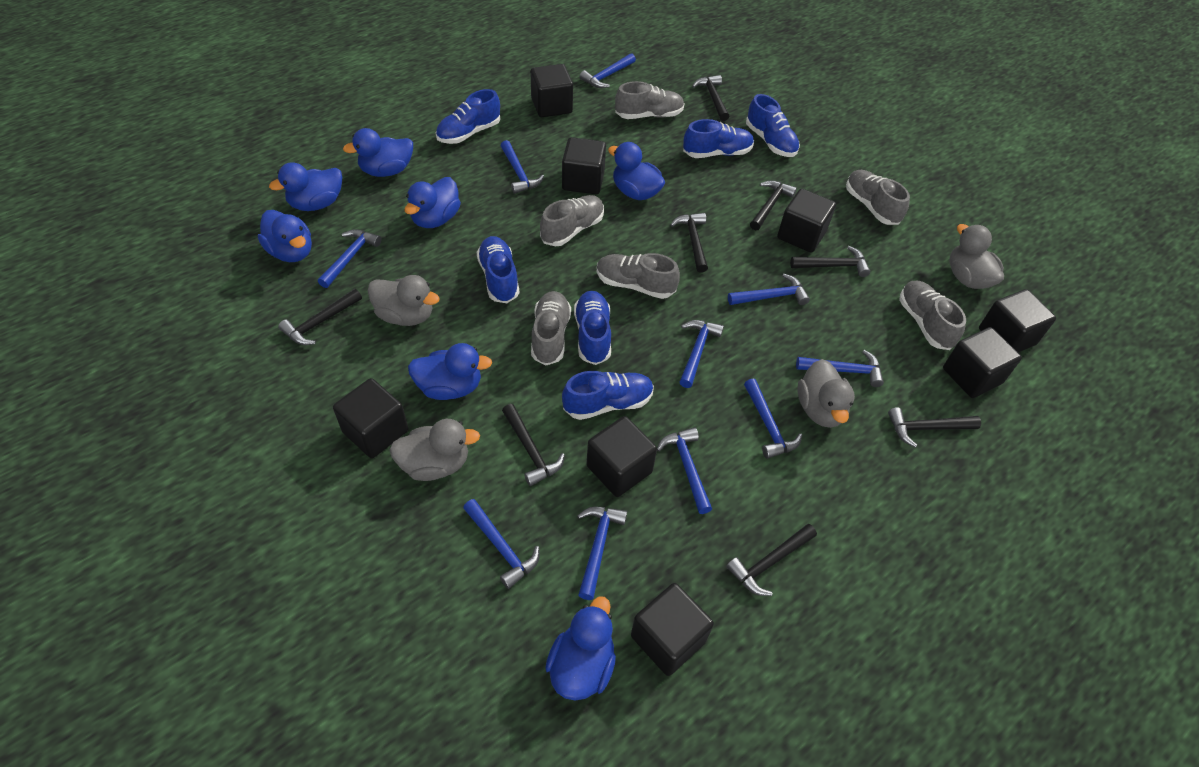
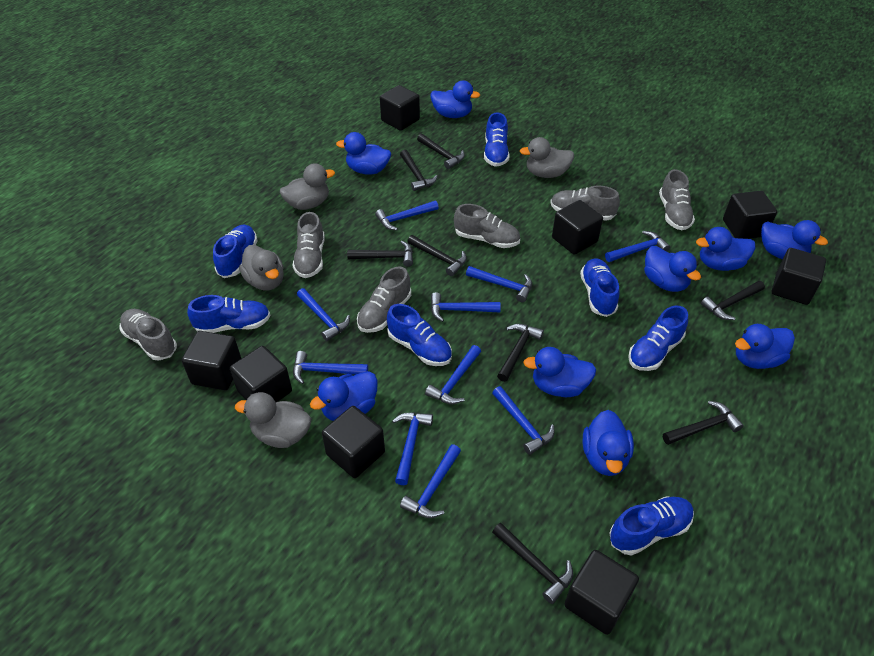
blue duck: [258,210,312,262] [269,162,342,211] [343,128,413,177] [405,177,461,228] [408,343,492,400] [545,596,616,701] [608,142,665,200] = 7 -> [310,371,378,421] [336,132,391,175] [431,80,480,118] [523,347,596,397] [583,410,634,476] [644,246,701,292] [696,227,755,271] [735,324,795,369] [761,220,828,259] = 9
blue shoe: [436,89,500,144] [477,236,519,303] [562,371,654,420] [574,291,611,365] [683,119,754,158] [746,94,800,157] = 6 -> [187,295,270,333] [213,225,258,278] [387,304,452,366] [484,113,510,167] [580,258,620,317] [610,496,694,556] [628,306,688,371] = 7

